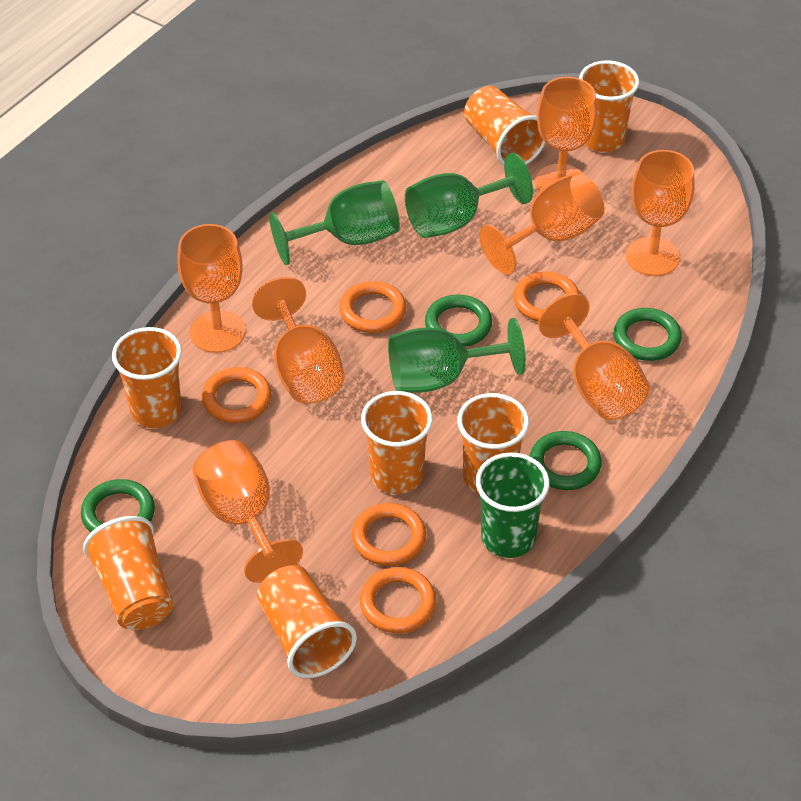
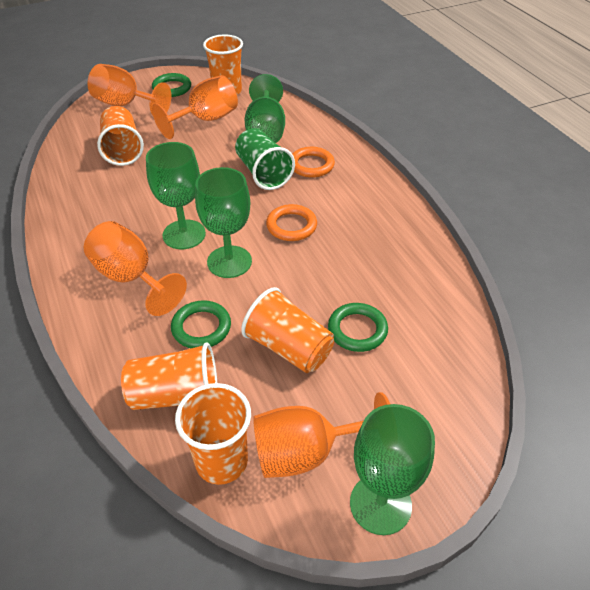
green goblet: [269,180,400,265] [388,318,526,393] [405,153,533,238] = 3 -> [146,142,206,249] [195,167,252,278] [245,74,285,143] [350,404,435,535] = 4
green ring: [81,479,155,532] [425,295,492,347] [530,431,602,490] [614,308,682,361] = 4 -> [152,73,191,97] [171,300,231,348] [328,303,388,352] = 3
orange cup: [83,516,173,630] [112,327,182,428] [257,565,357,678] [361,391,433,494] [457,393,529,494] [464,86,545,166] [579,60,639,152] = 7 -> [97,106,144,166] [121,342,217,410] [175,383,251,485] [203,34,243,95] [241,287,334,373] = 5
orange goblet: [177,224,246,353] [192,440,303,583] [252,277,345,404] [479,172,604,274] [535,77,597,192] [538,293,650,420] [626,150,694,276] = 7 -> [84,221,187,316] [87,64,171,115] [152,75,238,139] [253,392,390,478] = 4
orange ring: [202,367,271,423] [339,281,406,333] [352,503,426,566] [360,567,436,633] [514,272,579,322] = 5 -> [266,204,317,241] [292,147,335,178] = 2

